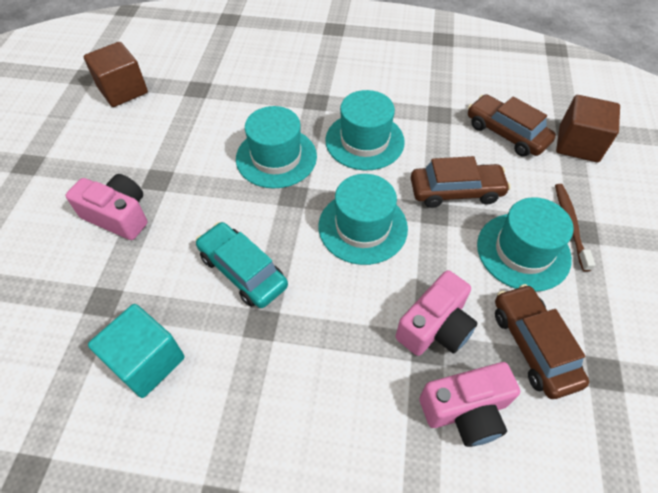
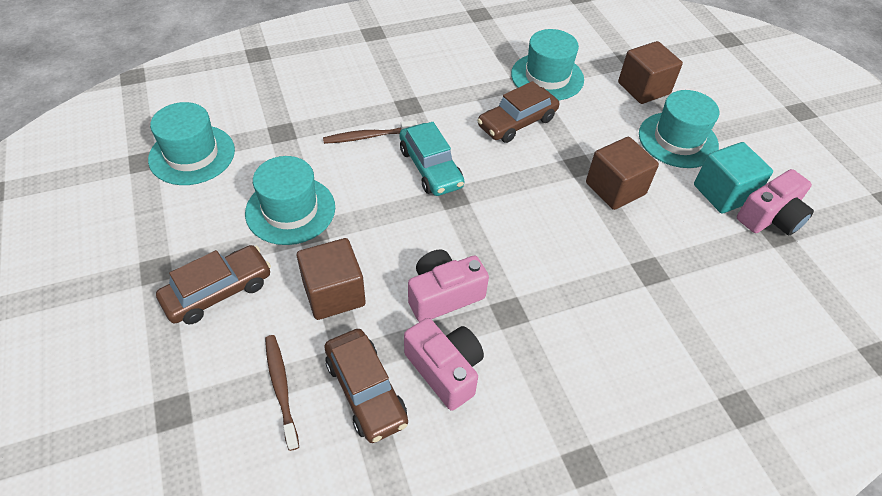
brown cube: [84,42,148,107] [556,95,620,162] = 2 -> [297,238,366,320] [586,137,659,210] [618,41,683,104] = 3
brown toothbrush: [555,184,595,272] = 1 -> [265,335,299,451] [323,120,418,144] = 2

